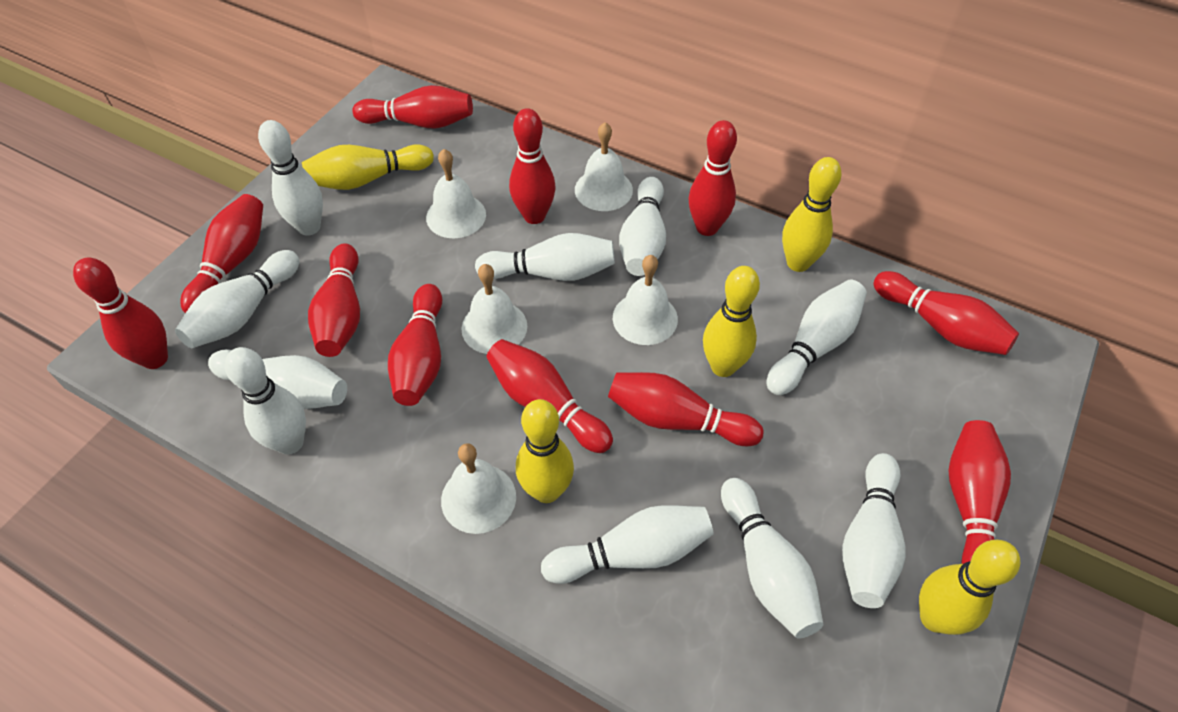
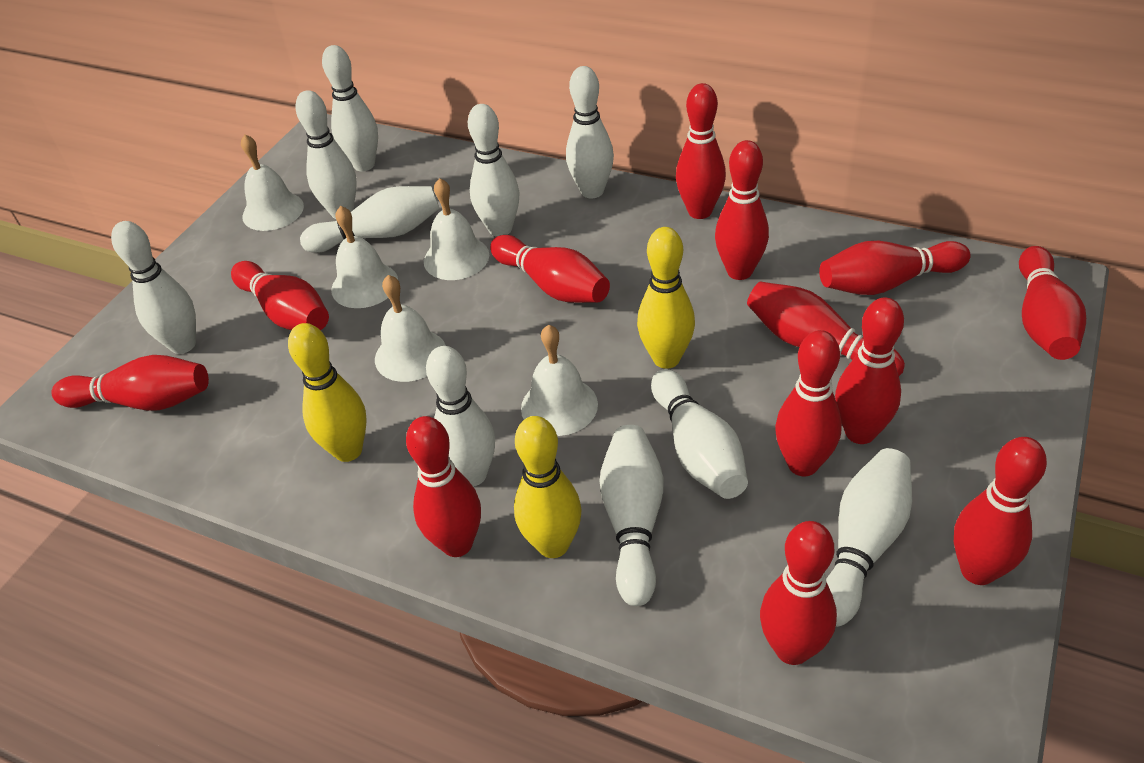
red bowling pin: [73,257,168,369] [180,194,263,313] [308,243,360,357] [352,85,473,128] [388,284,442,406] [486,339,613,453] [509,108,556,224] [608,372,764,446] [688,120,737,236] [873,271,1019,355] [948,420,1011,564] = 11 -> [51,355,209,411] [231,261,329,330] [406,416,481,557] [490,235,610,303] [676,83,726,219] [715,140,769,280] [747,282,905,376] [760,521,837,665] [775,330,842,476] [819,241,971,295] [835,298,904,444] [954,437,1047,585] [1019,246,1086,360] = 13
yellow bowling pin: [302,145,434,190] [516,399,574,503] [703,266,760,377] [782,157,842,272] [919,540,1020,635] = 5 -> [288,323,367,462] [514,416,582,558] [637,227,695,369] = 3

